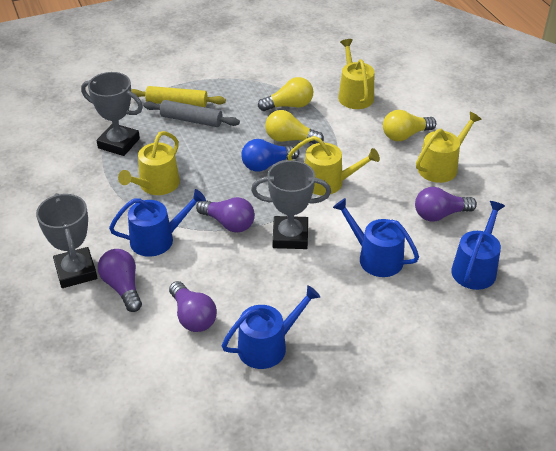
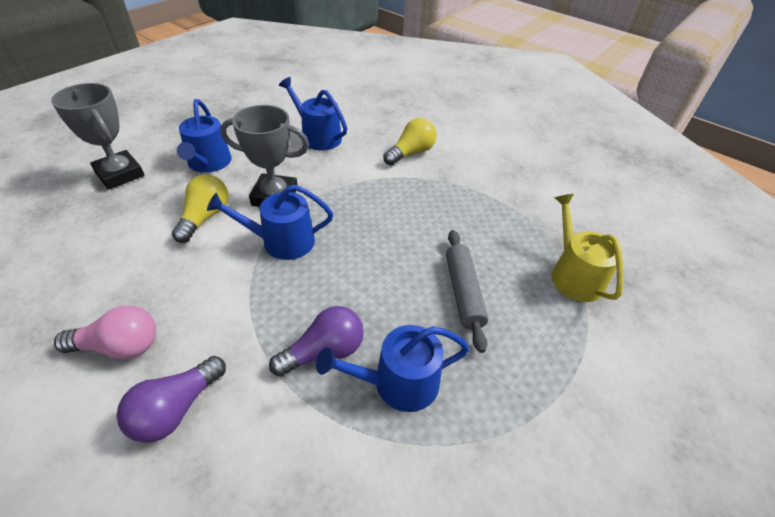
blue light bulb: [241,139,300,172] = 1 -> none = 0
grey trophy: [36,193,97,288] [81,72,143,156] [251,160,331,249] = 3 -> [51,83,144,190] [220,105,309,207] = 2
pink light bulb: none = 0 -> [54,305,156,359] = 1
purple light bulb: [98,249,142,312] [169,281,217,332] [196,197,255,233] [415,187,477,222] = 4 -> [117,356,226,443] [269,306,364,377] = 2
yellow light bulb: [258,77,313,111] [265,110,324,144] [383,110,436,141] = 3 -> [172,174,229,243] [383,118,437,165] = 2
yellow rolling pin: [131,86,226,107] = 1 -> none = 0
yellow watering can: [118,131,180,195] [287,136,380,195] [338,39,374,109] [416,111,482,183] = 4 -> [551,194,624,302] = 1

